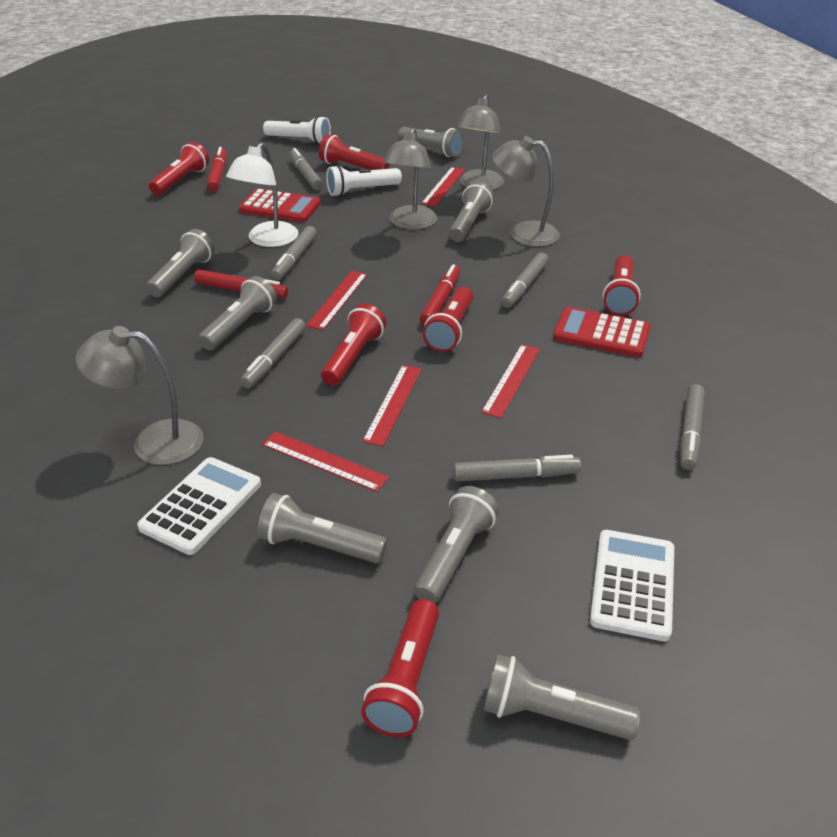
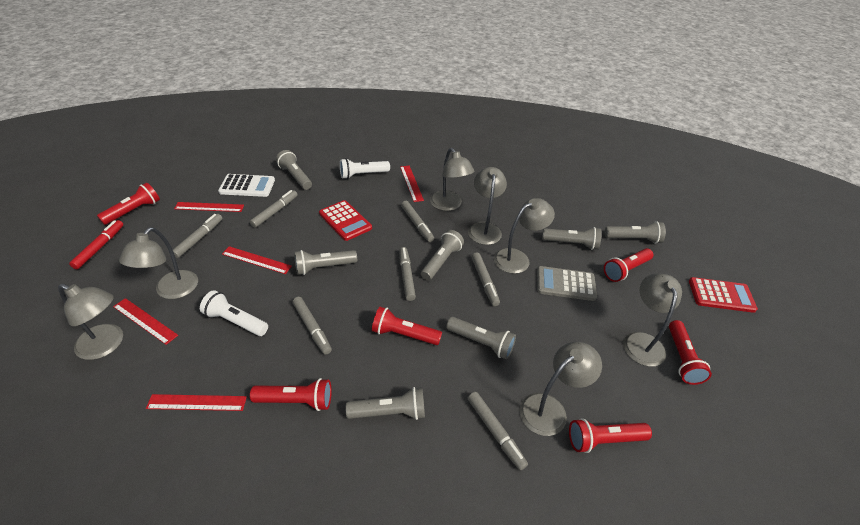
grey calculator: none = 0 -> [537,266,597,301] = 1
grey lamp: [76,326,204,465] [383,128,438,230] [456,95,504,190] [492,136,560,247] = 4 -> [58,284,123,360] [119,227,198,299] [430,148,474,211] [468,167,507,245] [494,198,555,274] [519,342,602,436] [623,274,682,367] = 7
grey marker: [240,318,306,388] [271,226,317,280] [289,148,323,190] [453,455,581,482] [501,253,549,308] [681,384,705,470] = 6 -> [173,214,222,258] [250,190,297,228] [292,297,332,355] [399,247,416,301] [401,201,434,242] [468,392,528,470] [471,252,500,306] = 7
red marker: [194,270,288,298] [207,147,227,191] [420,264,460,325] = 3 -> [69,220,123,269] = 1
white calculator: [137,457,261,555] [590,530,674,641] = 2 -> [218,174,275,197] = 1
white lamp: [226,142,299,247] = 1 -> none = 0

